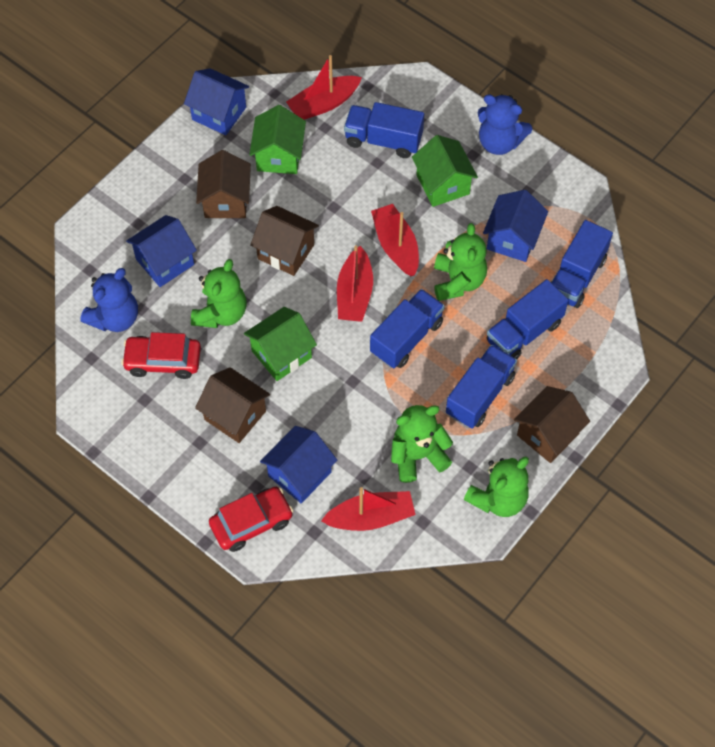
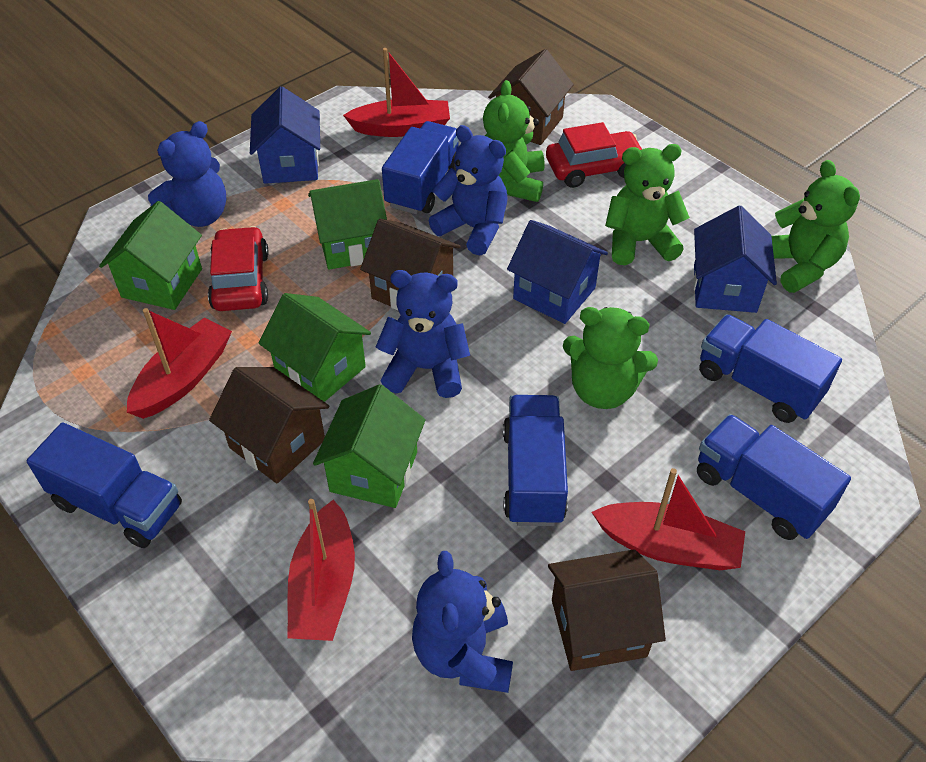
blue house: [126,215,197,287] [184,68,249,135] [260,426,337,503] [483,190,548,262] = 4 -> [250,86,320,184] [507,220,608,324] [693,206,777,313] = 3
blue teddy bear: [80,268,138,332] [478,94,532,155] = 2 -> [148,121,227,227] [376,270,470,398] [412,551,513,693] [429,125,508,255] = 4
green house: [244,307,317,381] [249,105,306,174] [412,135,478,207] = 3 -> [99,201,202,310] [258,293,371,402] [308,179,387,270] [313,384,426,508] = 4

